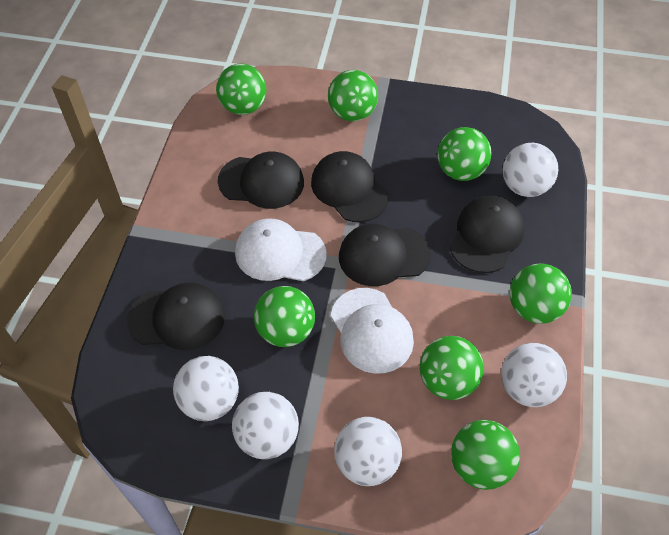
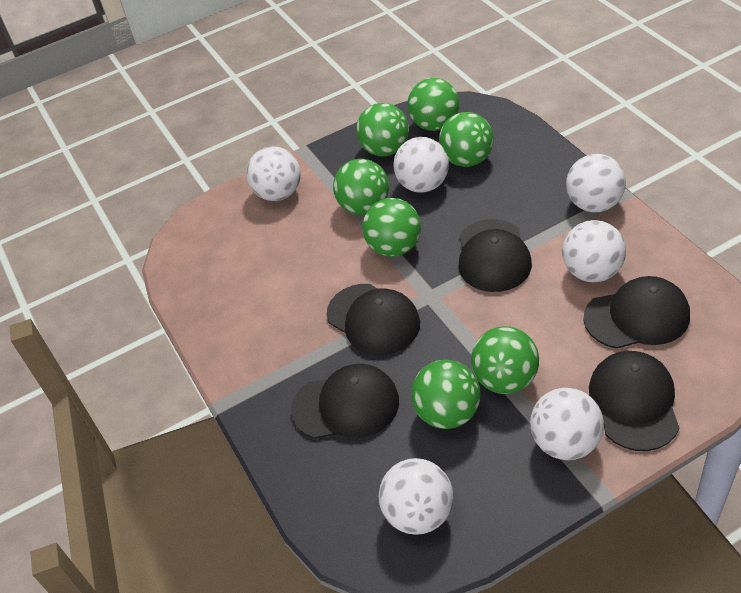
white ball: [173,356,239,421] [232,392,299,459] [335,417,402,486] [501,343,567,407] [503,143,558,197] = 5 -> [246,146,301,201] [379,458,453,535] [393,137,449,193] [530,388,604,460] [562,220,626,283] [566,154,626,212] = 6
white cap: [235,218,327,281] [331,288,414,374] = 2 -> none = 0

